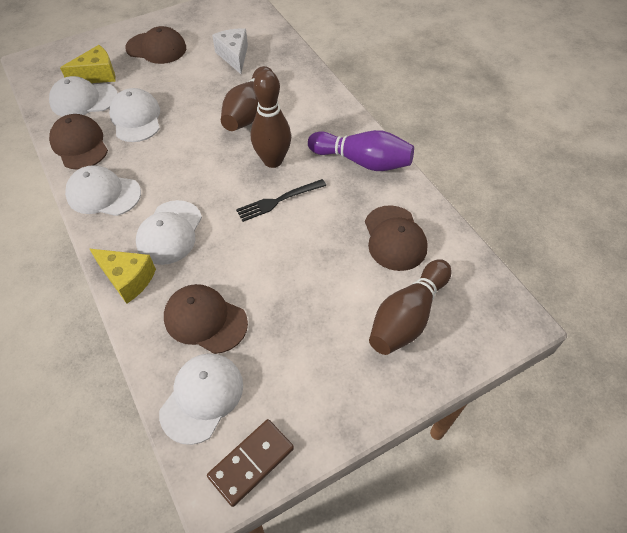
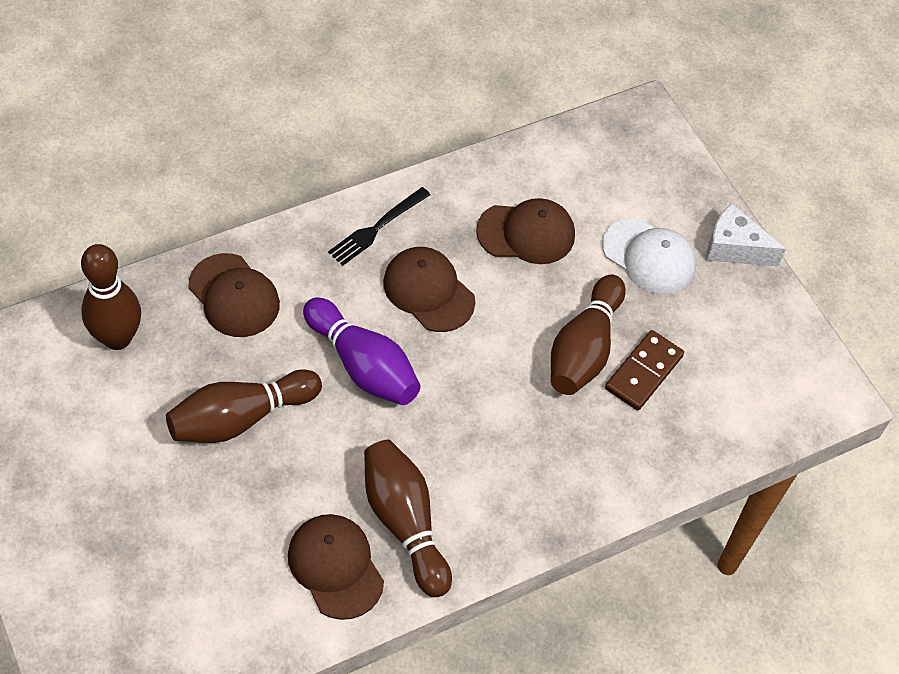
brown bowling pin: [221,66,273,131] [251,70,291,168] [369,259,451,355] = 3 -> [81,244,141,350] [166,369,322,443] [364,440,452,597] [551,275,626,395] = 4
white cap: [49,76,118,117] [65,165,141,216] [109,88,160,142] [136,200,202,265] [159,354,243,445] = 5 -> [602,218,696,295] = 1
yellow cheese: [60,45,116,83] [90,249,156,304] = 2 -> none = 0

